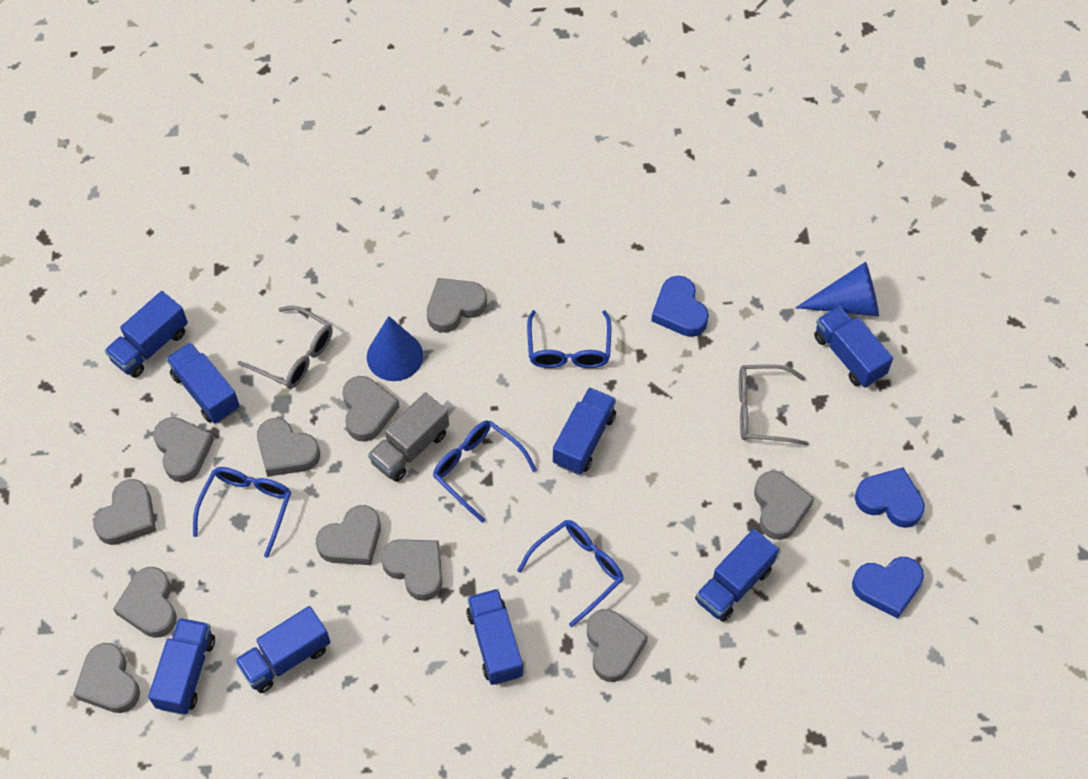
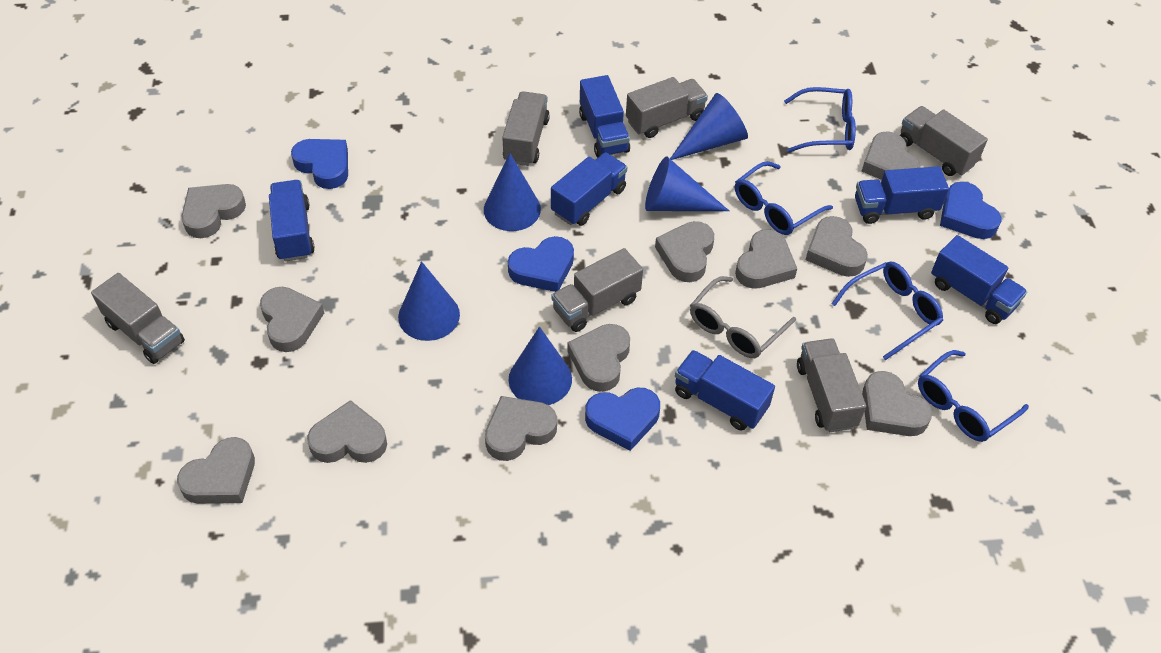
blue cone: [367,316,423,381] [795,262,879,317] = 2 -> [398,261,460,341] [484,153,541,231] [509,327,572,405] [645,157,729,211] [670,93,748,160] = 5
blue heart: [651,276,709,337] [852,557,924,619] [855,468,925,528] = 3 -> [291,139,348,189] [508,236,574,292] [585,387,660,451] [940,182,1001,239] = 4
blue truck: [105,291,188,378] [148,618,215,715] [166,342,240,423] [235,606,331,693] [466,589,523,685] [553,387,616,474] [695,529,779,622] [814,306,893,388] = 8 -> [269,180,315,261] [551,152,627,226] [579,75,630,158] [675,350,775,430] [855,166,949,224] [931,235,1027,324] = 6
grey glasses: [237,305,333,389] [739,364,809,446] = 2 -> [690,276,796,358] = 1
grey truck: [368,392,449,482] = 1 -> [91,273,185,364] [502,91,550,166] [551,248,643,332] [626,77,708,138] [797,339,866,432] [900,106,988,176] = 6

